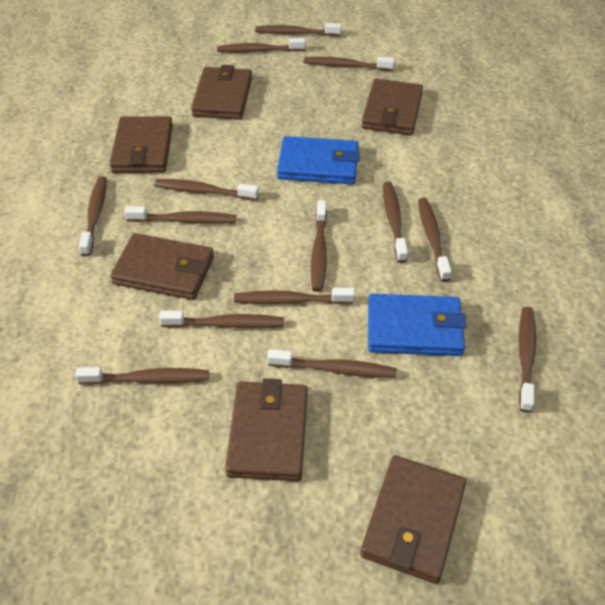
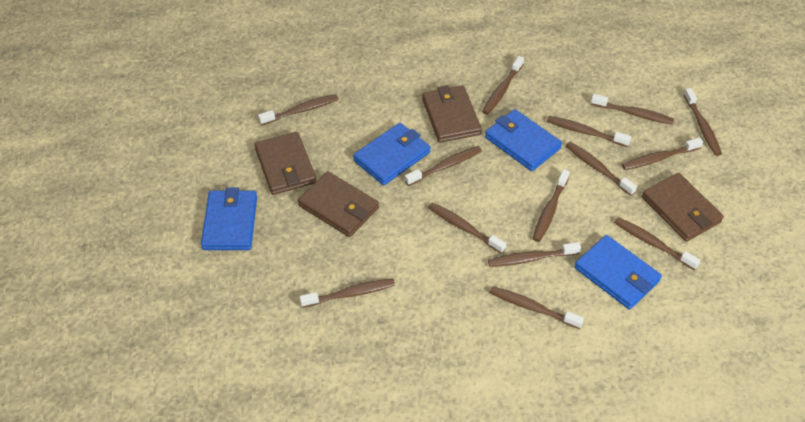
blue wallet: [277,136,360,184] [368,294,467,356] = 2 -> [201,188,257,250] [353,123,431,185] [485,109,562,171] [574,235,662,310] = 4
brown wallet: [109,116,173,173] [110,233,214,300] [191,65,252,120] [225,378,308,481] [360,455,466,584] [361,79,423,136] = 6 -> [254,132,316,195] [298,171,379,237] [422,85,482,143] [642,173,724,242] = 4

